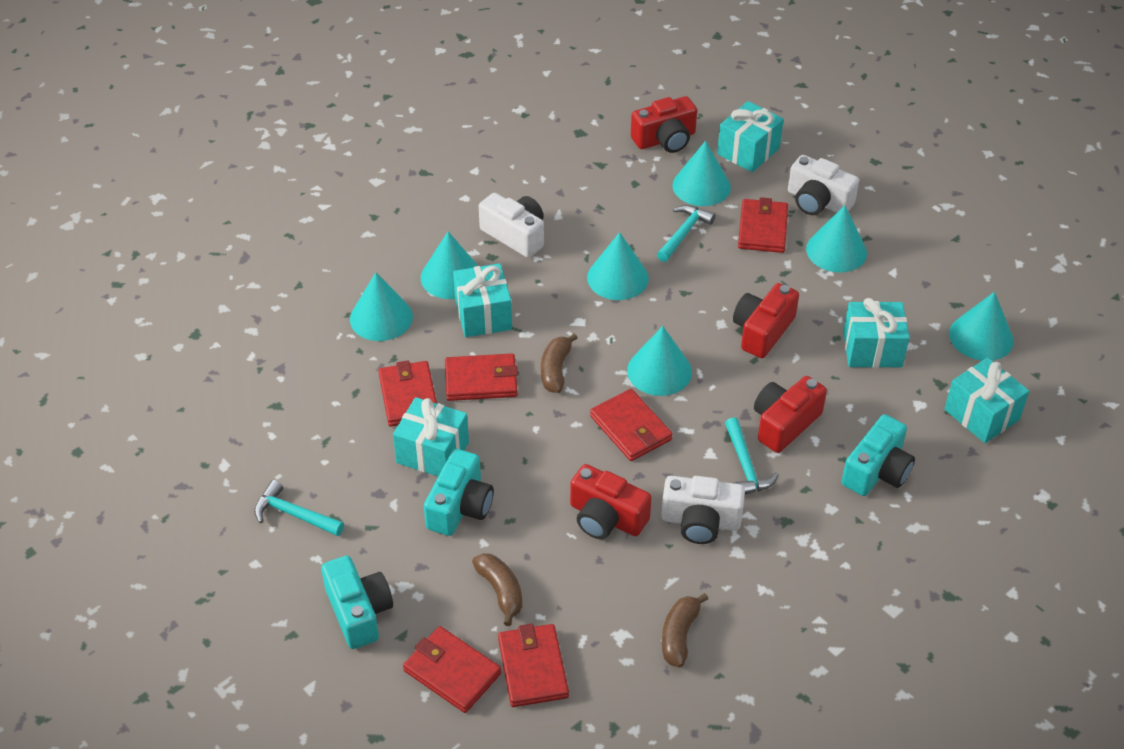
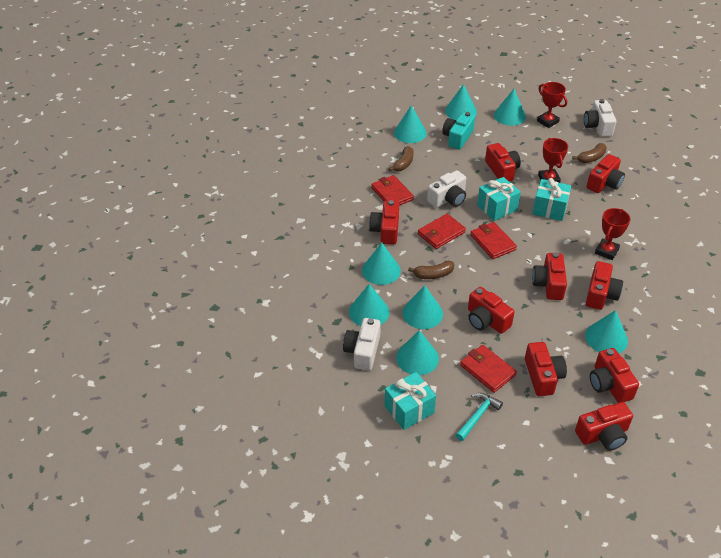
red camera: [570,464,652,539] [631,96,697,153] [733,283,799,358] [754,376,827,453] = 4 -> [369,200,399,244] [468,287,514,334] [485,143,521,181] [525,342,567,396] [532,252,567,300] [575,402,633,451] [586,154,625,193] [586,261,623,310] [590,348,639,403] = 9
red trophy: none = 0 -> [537,82,567,128] [538,138,568,183] [595,208,631,260] = 3
red wallet: [378,360,437,427] [403,626,501,713] [445,354,518,401] [498,624,569,707] [590,389,673,461] [738,197,788,253] = 6 -> [371,175,414,206] [418,214,466,249] [460,345,517,393] [470,222,517,259] = 4
turquoise camera: [321,556,393,649] [424,449,494,536] [842,414,915,496] = 3 -> [442,112,475,150] = 1
turquoise cone: [350,272,413,341] [421,232,478,299] [587,232,649,300] [627,326,692,396] [672,141,731,206] [806,205,867,272] [949,292,1014,361] = 7 -> [349,284,390,326] [362,242,401,285] [394,105,427,143] [396,330,439,375] [402,285,443,329] [445,84,477,120] [494,89,526,126] [585,310,628,353] = 8
turquoise gift: [393,397,469,476] [453,263,512,337] [717,101,784,172] [843,298,910,368] [944,358,1029,443] = 5 -> [385,372,436,430] [477,177,521,221] [532,178,571,221] = 3
turquoise hammer: [254,480,344,536] [657,205,716,262] [725,417,779,494] = 3 -> [456,393,503,441] = 1

